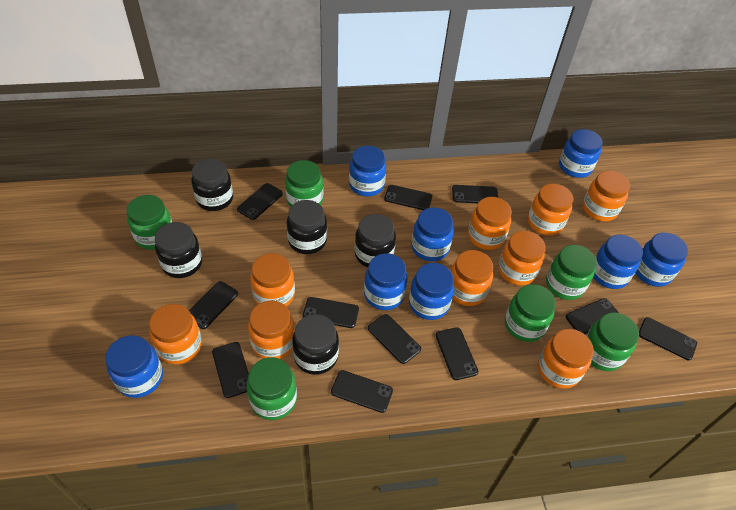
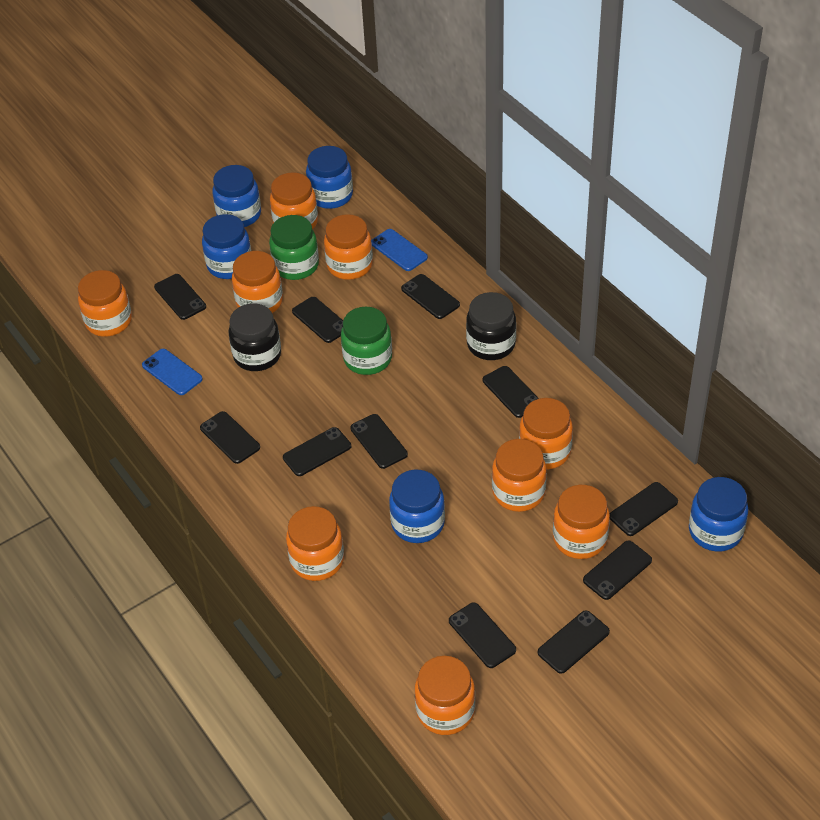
black jar: [155,222,202,278] [191,159,233,211] [287,200,327,254] [292,314,339,375] [355,214,396,267] = 5 -> [229,303,281,371] [466,292,516,360] = 2
blue jar: [105,335,163,398] [349,146,386,197] [364,253,408,310] [409,263,454,320] [411,207,454,261] [559,129,603,178] [593,234,643,289] [635,232,688,287] = 8 -> [202,214,251,279] [212,165,261,227] [306,146,353,209] [389,470,445,543] [689,477,749,551] = 5
blue phone: none = 0 -> [142,349,203,395] [371,229,428,271] = 2
green jar: [127,195,172,250] [246,357,297,420] [285,160,324,207] [505,284,556,342] [546,245,597,300] [586,312,639,371] = 6 -> [269,215,319,280] [341,307,392,375] = 2

